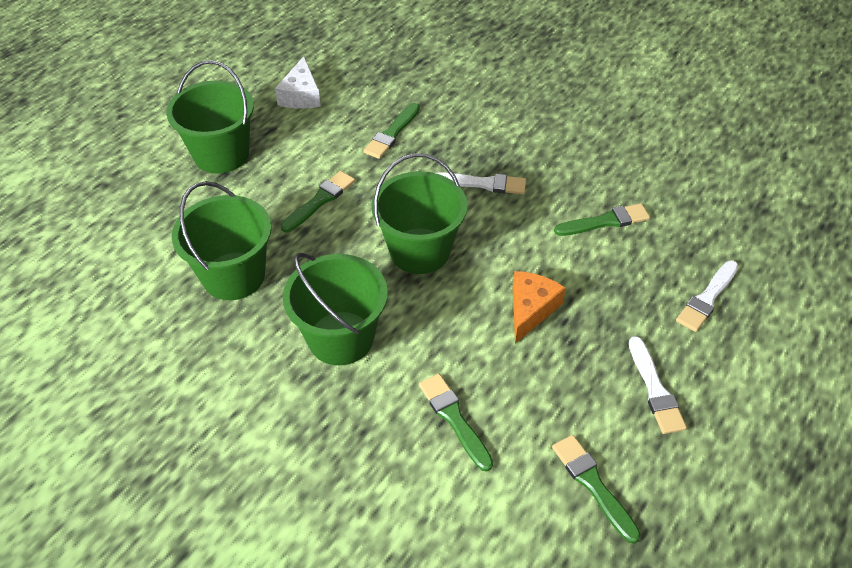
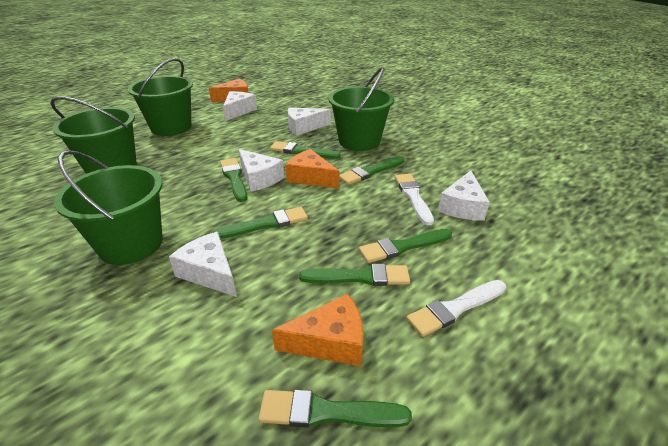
green brush: [281,171,355,232] [363,103,420,159] [419,374,493,472] [552,435,641,544] [554,203,650,236] = 5 -> [213,207,308,239] [220,158,247,202] [258,390,412,428] [270,141,341,159] [299,264,410,286] [339,156,405,185] [359,229,452,263] = 7
orange cheese: [513,271,566,344] = 1 -> [209,79,249,102] [272,294,363,366] [285,149,339,189] = 3
white brush: [436,172,526,194] [629,336,687,434] [676,260,739,332] = 3 -> [395,174,434,225] [406,280,506,337] = 2
white cheese: [275,56,321,109] = 1 -> [169,232,237,297] [223,91,257,121] [239,149,284,192] [288,108,331,136] [438,170,490,221] = 5

